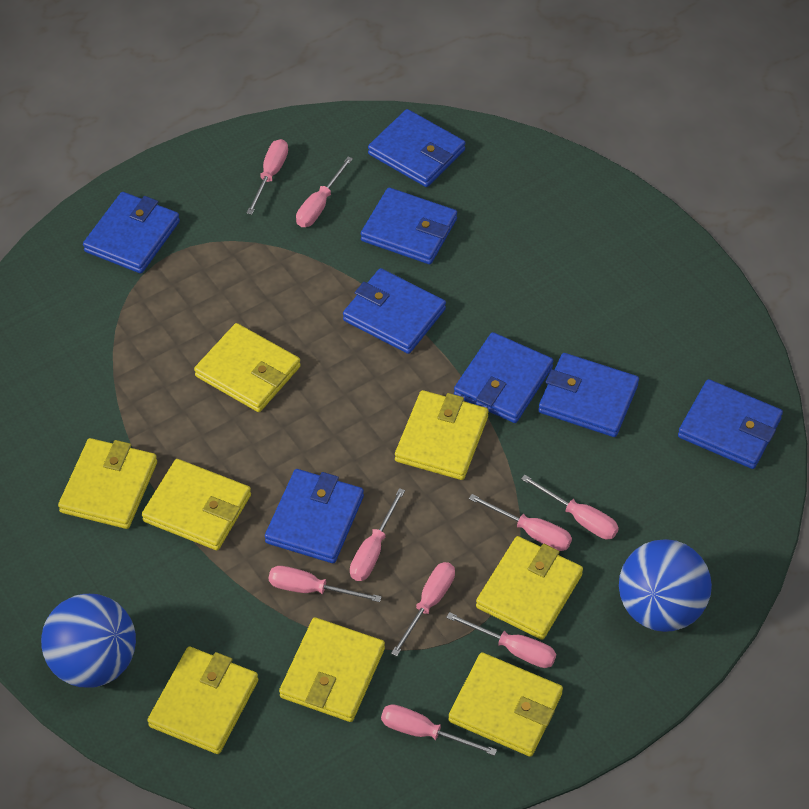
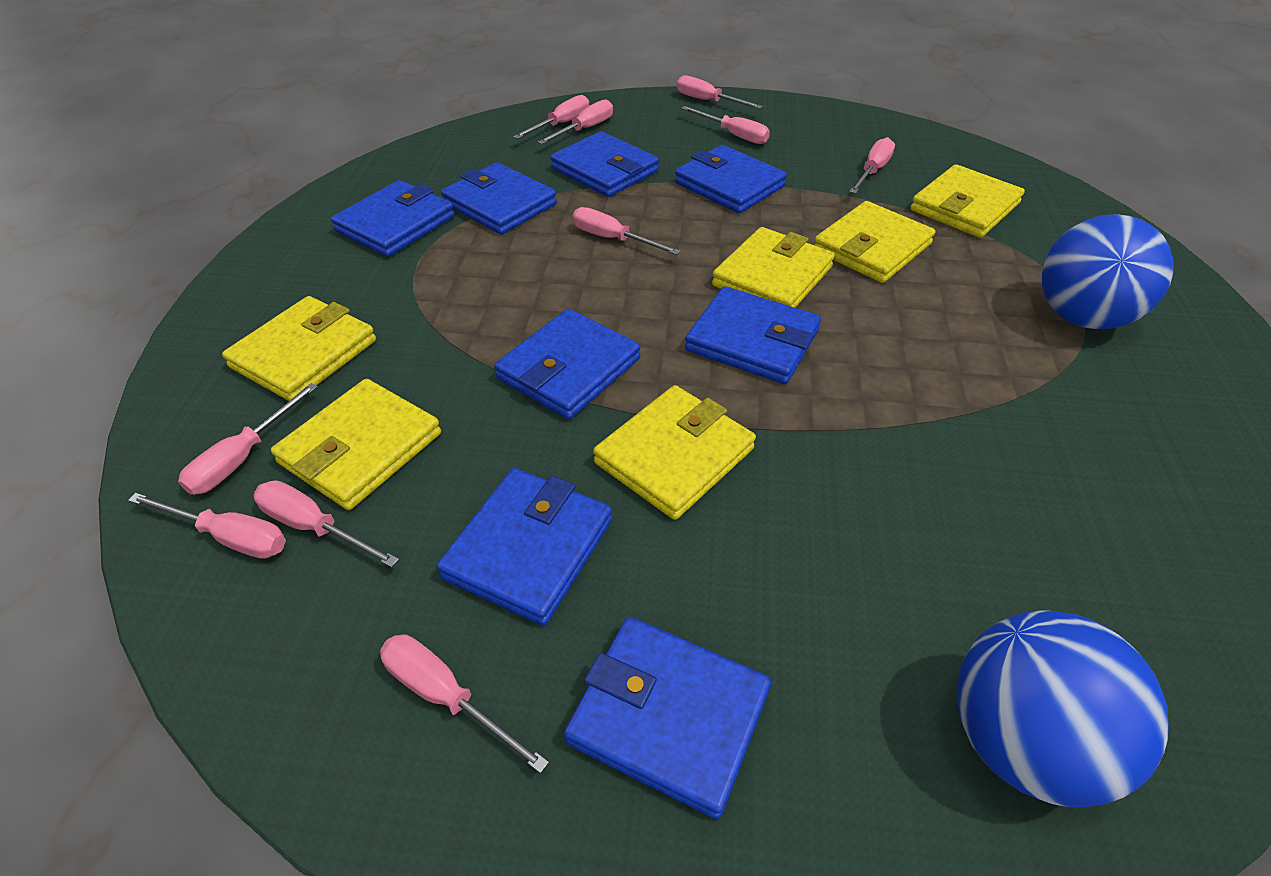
pink screwdriver: [247,139,288,215] [268,566,382,602] [296,157,353,227] [350,488,405,581] [381,704,497,756] [391,562,455,656] [446,612,556,668] [469,494,572,551] [521,475,619,539] = 9 -> [128,493,286,559] [178,383,318,495] [253,480,399,568] [380,634,549,774] [513,95,589,139] [538,99,613,144] [573,207,681,255] [677,75,763,109] [681,106,770,144] [849,137,895,194] = 10
yellow wallet: [58,438,157,529] [142,459,251,550] [147,647,258,754] [194,323,301,412] [279,617,385,722] [395,390,489,480] [448,652,563,757] [476,536,583,640] = 8 -> [222,296,376,401] [271,379,441,510] [593,385,756,520] [712,227,835,308] [814,201,935,283] [910,164,1025,238] = 6

